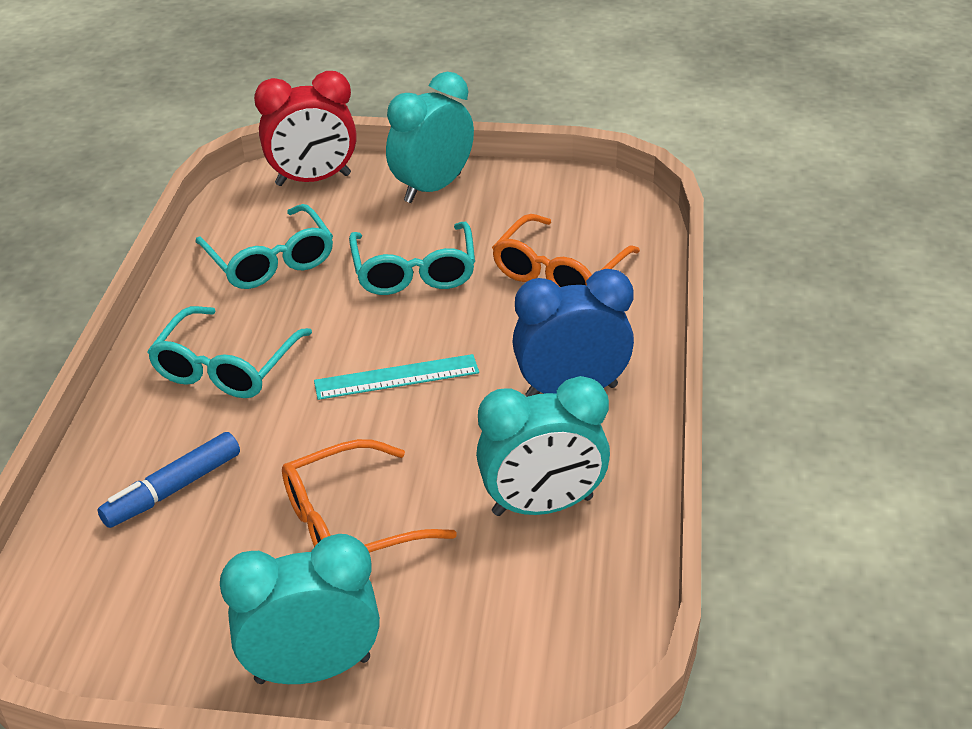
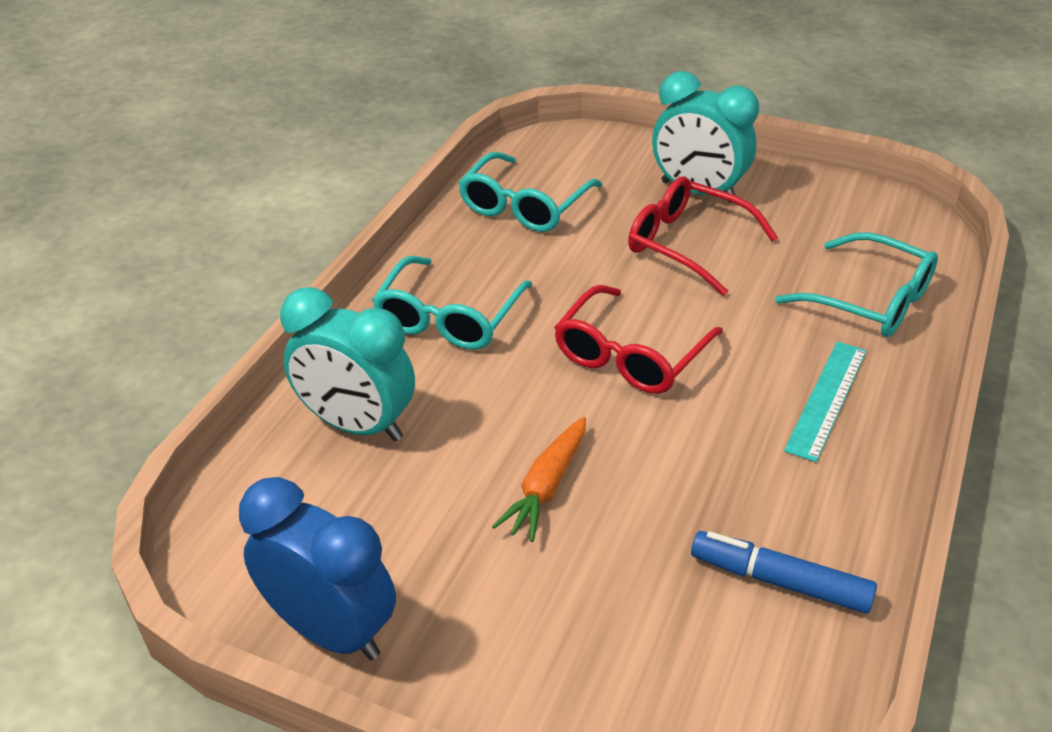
orange carrot: none = 0 -> [492,417,586,542] = 1
orange glasses: [282,439,457,553] [492,214,640,287] = 2 -> none = 0
red clock: [254,71,357,186] = 1 -> none = 0
red glasses: none = 0 -> [554,285,723,394] [628,176,778,296] = 2
turquoise clock: [220,534,380,684] [386,72,474,203] [476,376,610,516] = 3 -> [280,287,415,441] [652,71,759,203] = 2

